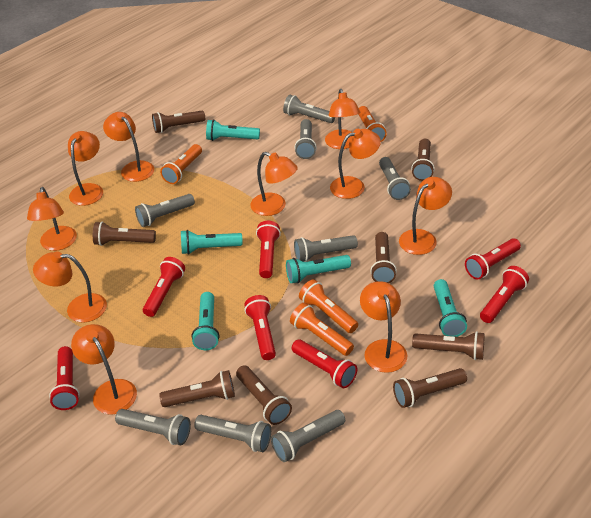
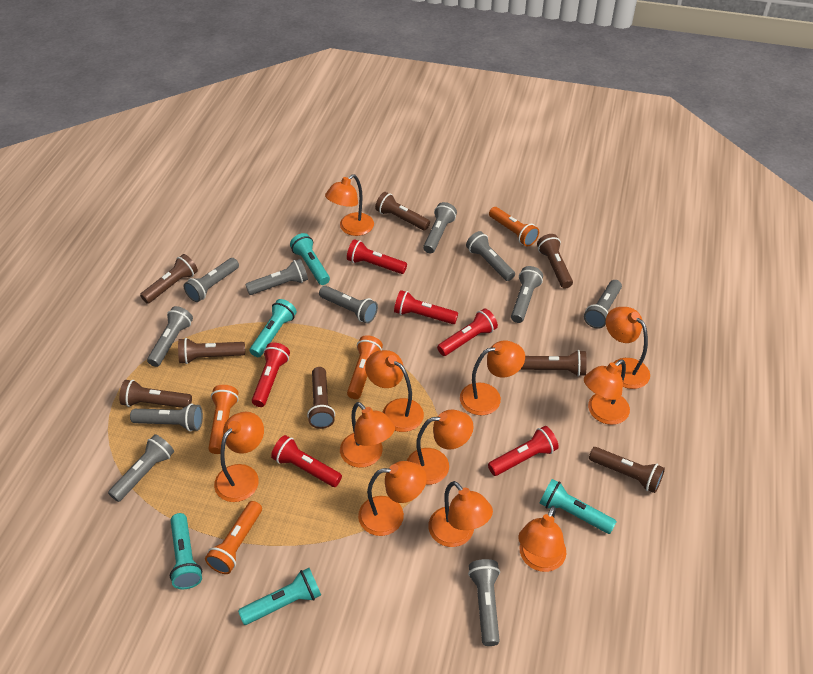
grey flashlight: [115,409,191,445] [135,194,195,227] [194,415,271,452] [271,410,345,462] [283,95,335,123] [294,235,358,262] [295,119,317,159] [379,157,411,200] = 8 -> [108,434,174,502] [130,403,203,432] [147,306,193,367] [184,258,239,302] [245,259,308,295] [319,286,378,323] [423,202,457,254] [466,231,515,281] [468,559,500,646] [511,266,543,323] [584,280,622,329] = 11
orange lamp: [27,187,77,251] [33,251,107,323] [68,131,103,206] [71,324,137,414] [103,112,154,182] [251,152,298,216] [325,89,360,149] [330,129,381,199] [360,281,407,373] [399,177,452,255] = 10 -> [214,412,264,502] [325,174,374,236] [340,402,395,468] [358,461,427,536] [365,350,424,432] [407,410,474,485] [428,481,493,547] [460,341,525,415] [518,506,566,572] [584,359,630,425] [606,307,650,389] = 11
red flashlight: [49,346,80,410] [143,257,185,317] [244,295,276,360] [256,221,281,278] [292,339,357,388] [465,238,521,279] [480,266,529,323] = 7 -> [252,342,290,407] [271,435,342,487] [347,239,407,274] [394,290,458,324] [437,308,498,356] [488,426,559,476] = 6

